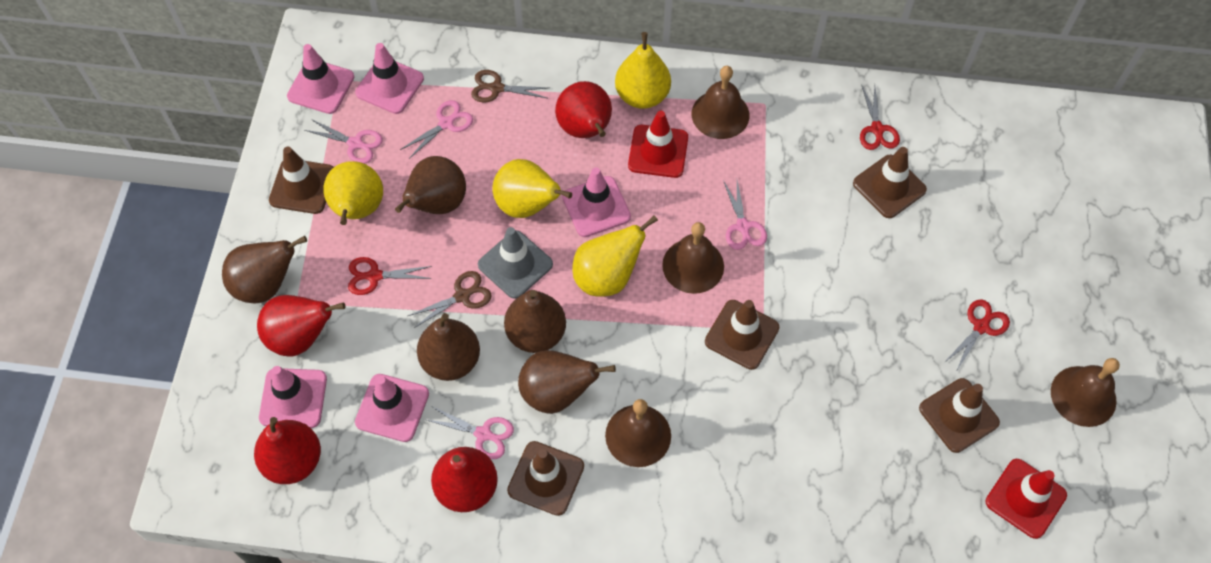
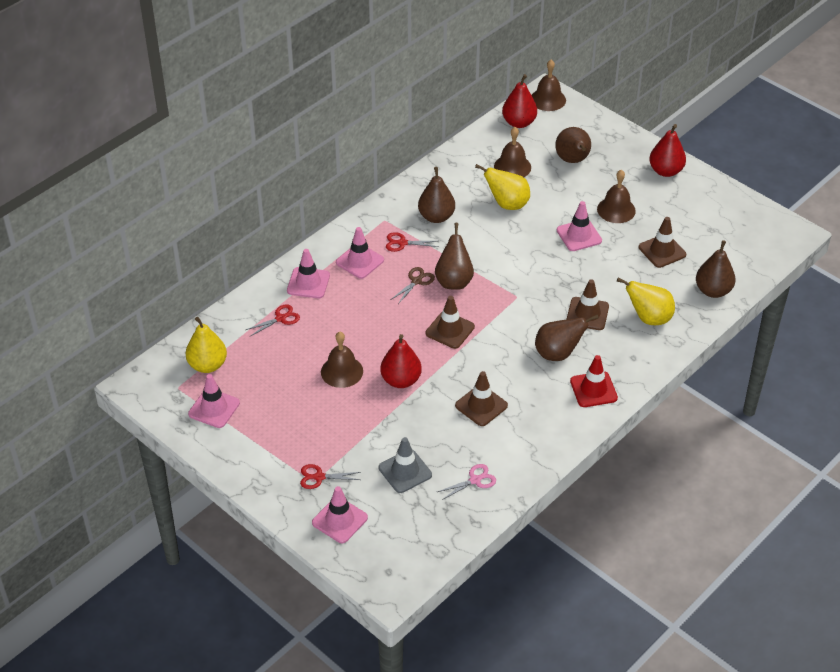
brown scissors: [408,271,491,328] [471,70,548,103] = 2 -> [392,267,435,304] = 1
brown traffic cone: [269,147,334,214] [507,441,584,516] [705,300,779,370] [853,147,927,218] [919,378,1000,453] = 5 -> [426,296,475,349] [455,371,508,426] [566,279,609,330] [639,217,686,268] = 4
pink scissors: [305,119,383,164] [400,100,473,159] [427,407,514,459] [723,180,767,250] = 4 -> [438,464,496,500] = 1
red pear: [254,417,321,484] [257,295,345,356] [431,447,498,512] [555,81,612,138] = 4 -> [380,334,422,388] [502,74,537,128] [649,124,686,177] = 3
red traffic cone: [628,110,688,178] [986,459,1067,539] = 2 -> [570,355,618,407] = 1
yellow pear: [323,161,383,225] [492,159,572,218] [572,215,658,297] [615,32,671,109] = 4 -> [186,317,227,373] [475,164,530,210] [617,278,675,325] = 3

